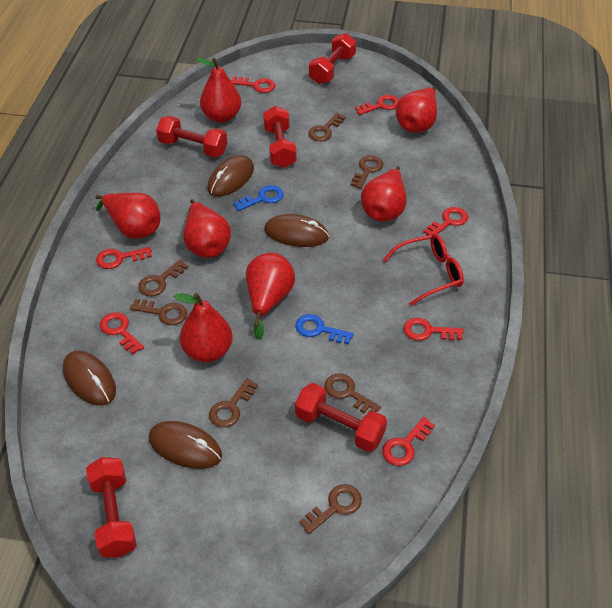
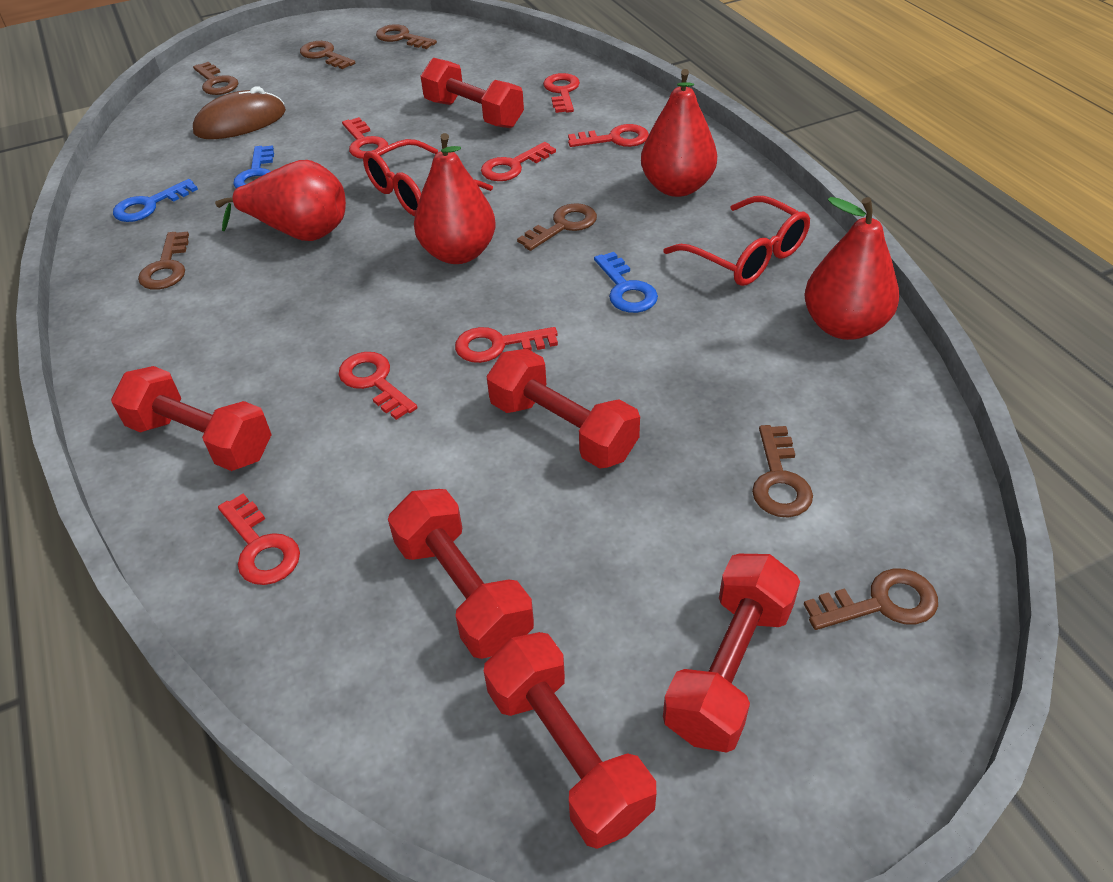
blue key: [233,185,284,211] [295,314,354,344] = 2 -> [113,179,198,222] [233,145,274,189] [594,252,658,313] = 3
brown mouse: [63,350,116,406] [149,421,222,469] [207,155,254,197] [264,214,329,247] = 4 -> [193,86,286,139] = 1
red dumbbell: [86,457,137,557] [156,116,227,158] [263,106,297,168] [295,383,387,452] [309,33,356,84] = 5 -> [111,366,272,471] [388,489,534,659] [421,58,524,128] [484,632,657,849] [486,349,640,469] [663,554,800,753] = 6
red glasses: [383,234,464,306] = 1 -> [363,139,493,216] [663,196,810,286] = 2
red pear: [95,193,160,239] [174,293,233,362] [183,199,231,258] [197,58,241,123] [246,253,295,340] [361,166,406,222] [396,87,437,133] = 7 -> [215,160,346,241] [414,133,496,264] [641,69,717,197] [804,197,899,340] = 4

